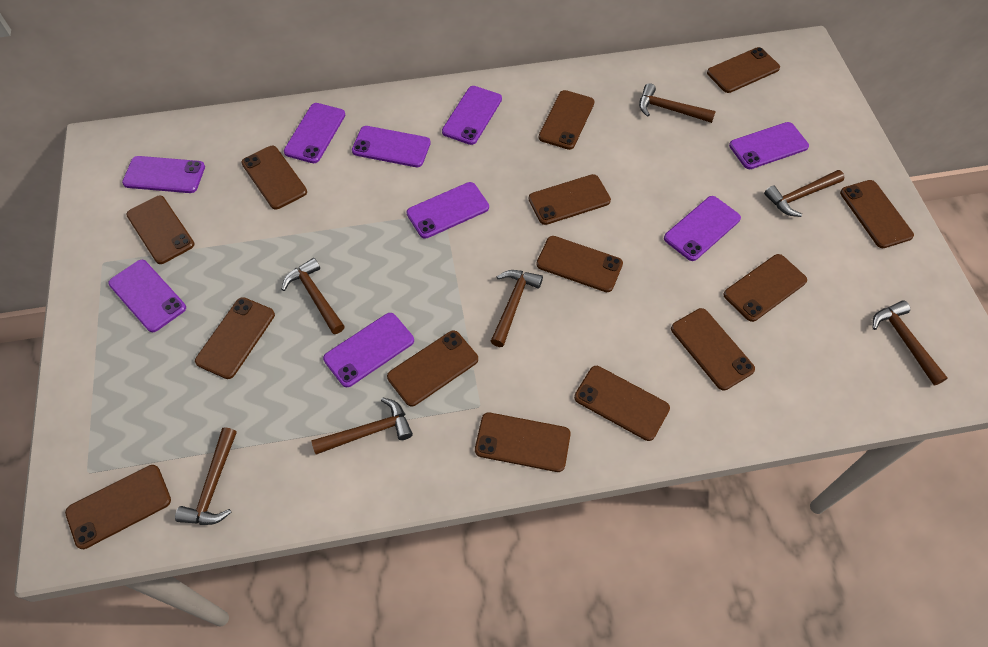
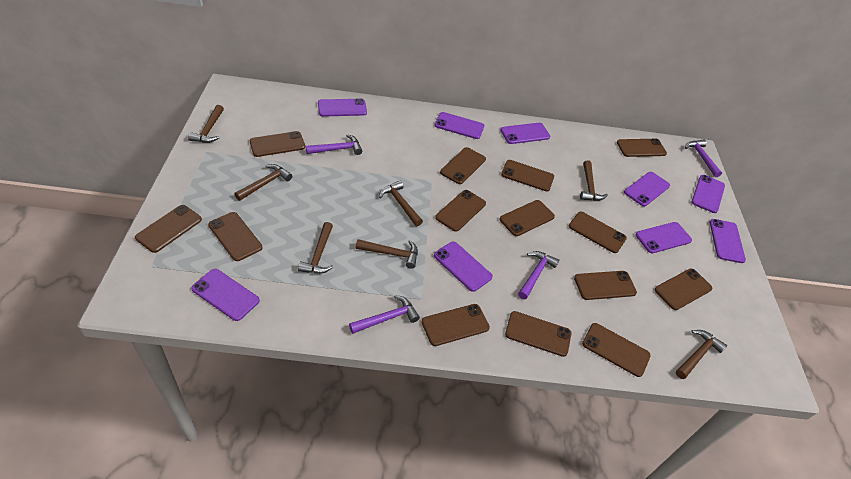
purple hammer: none = 0 -> [306,134,362,155] [349,295,420,334] [518,251,559,299] [685,140,722,177] = 4

